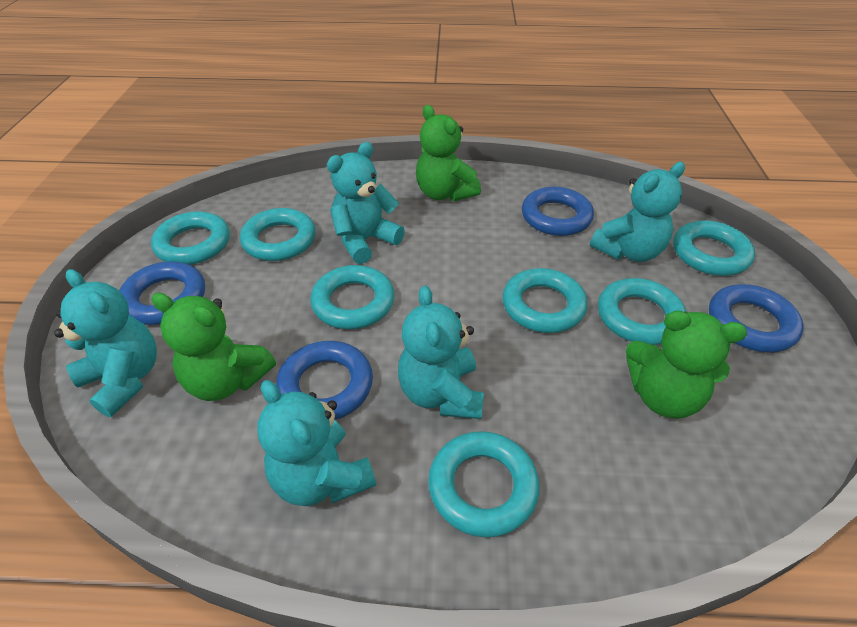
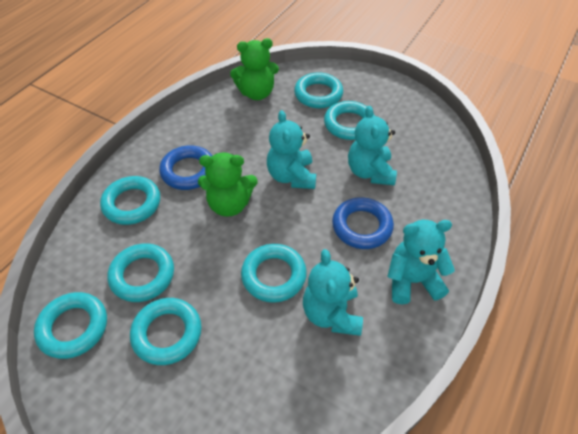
blue ring: [119,261,205,325] [276,341,373,420] [522,187,594,236] [709,284,804,353] = 4 -> [159,145,212,190] [332,197,394,249] = 2
green teddy bear: [151,292,276,401] [416,105,481,202] [626,311,747,419] = 3 -> [198,152,257,217] [230,38,279,100] = 2
turquoise teddy bear: [54,269,157,417] [258,380,376,506] [327,142,405,264] [398,285,484,419] [590,162,685,262] = 5 -> [267,110,316,189] [303,249,363,336] [348,106,397,186] [387,220,455,304] = 4

